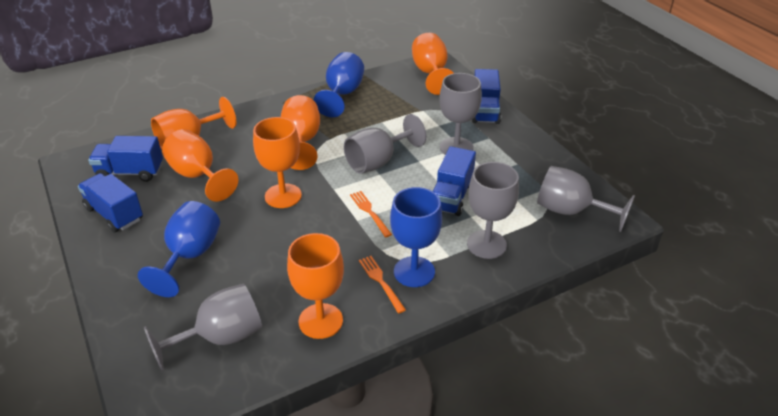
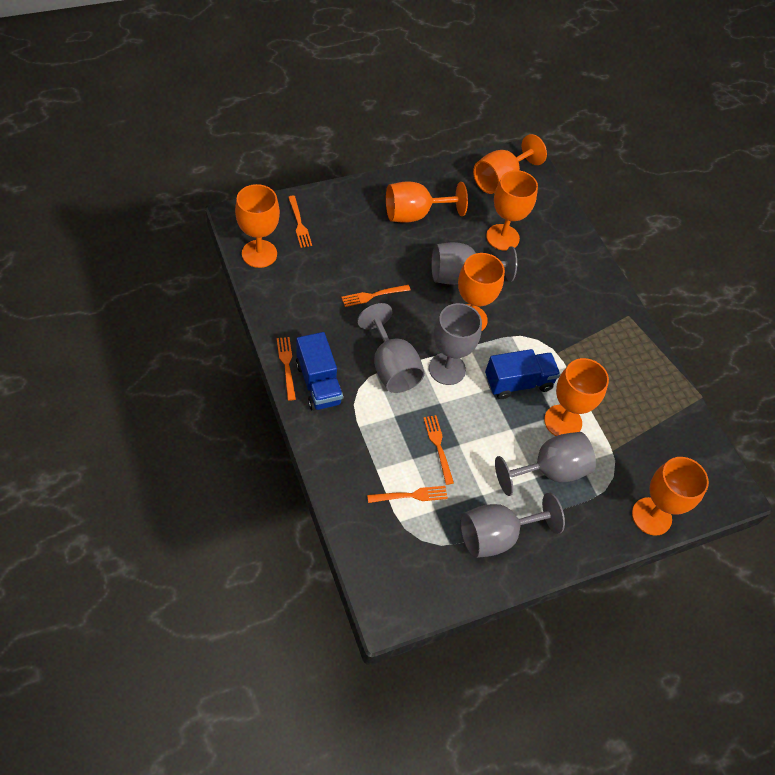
blue goblet: [138,201,220,297] [314,52,364,117] [390,187,442,287] = 3 -> none = 0
blue truck: [78,173,143,232] [88,136,163,182] [433,146,476,216] [472,69,501,124] = 4 -> [296,332,344,411] [485,349,560,399] = 2
orange fork: [350,191,392,238] [359,256,406,314] = 2 -> [277,337,296,401] [288,196,312,248] [341,285,411,307] [367,486,448,503] [424,415,454,485] = 5
orange goblet: [151,97,236,150] [162,129,238,202] [253,117,302,208] [281,95,320,170] [287,233,344,339] [412,33,453,95] = 6 -> [235,184,280,268] [386,181,468,223] [458,253,505,331] [473,134,547,194] [486,170,538,251] [544,358,609,436] [632,457,709,535] = 7

